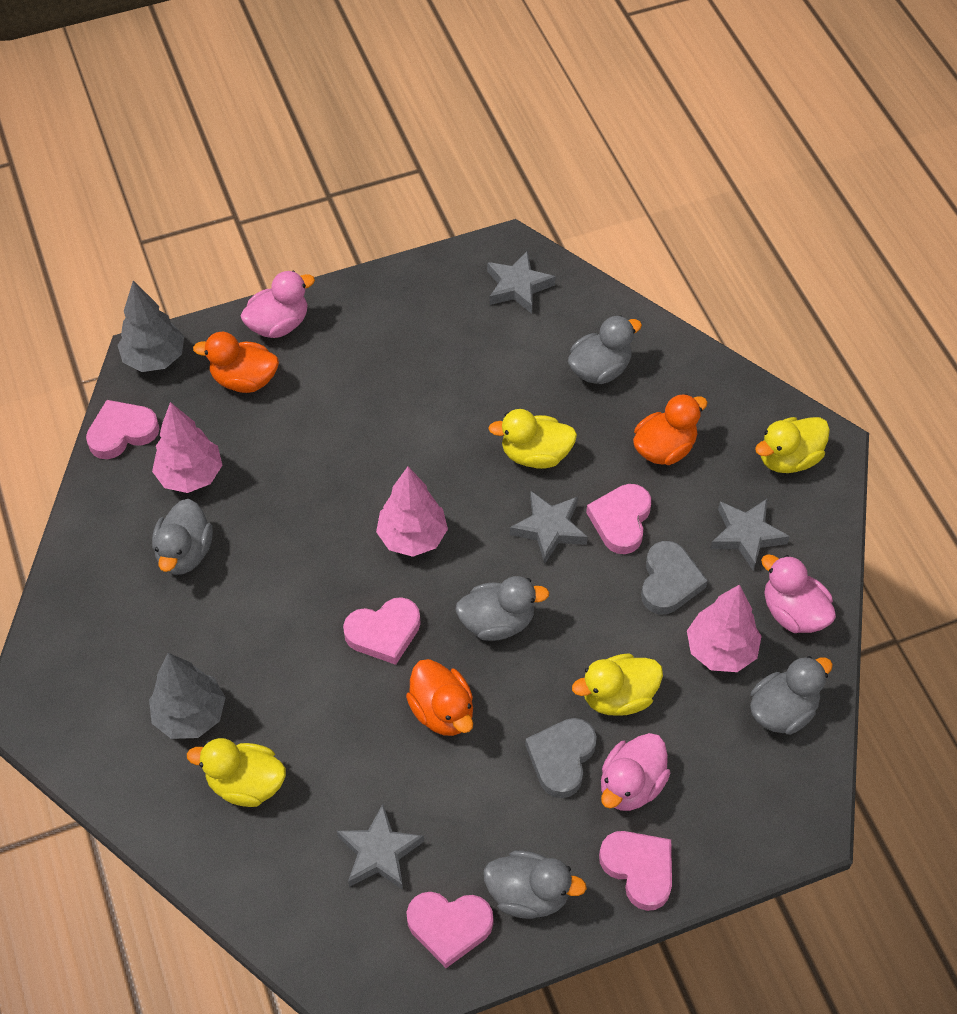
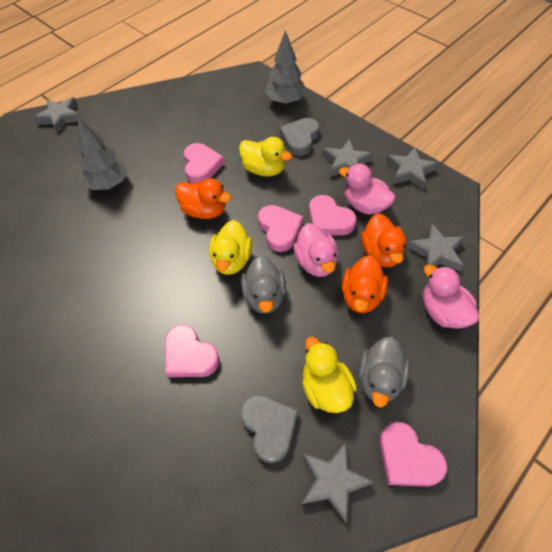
grey duck: [152,499,213,575] [455,576,550,641] [484,850,587,919] [568,316,642,384] [750,656,833,735] = 5 -> [241,255,286,314] [358,337,410,407] = 2
grey star: [337,804,424,890] [487,251,555,314] [510,491,588,563] [710,499,790,571] = 4 -> [33,97,82,134] [302,442,373,523] [323,139,373,177] [386,147,438,190] [407,224,465,271] = 5
pink tree: [152,402,222,493] [376,467,448,557] [687,584,762,672] = 3 -> none = 0
yellow duck: [187,738,286,807] [488,409,577,469] [572,654,663,715] [755,417,830,473] = 4 -> [209,220,252,275] [239,137,292,177] [302,337,357,413] = 3

